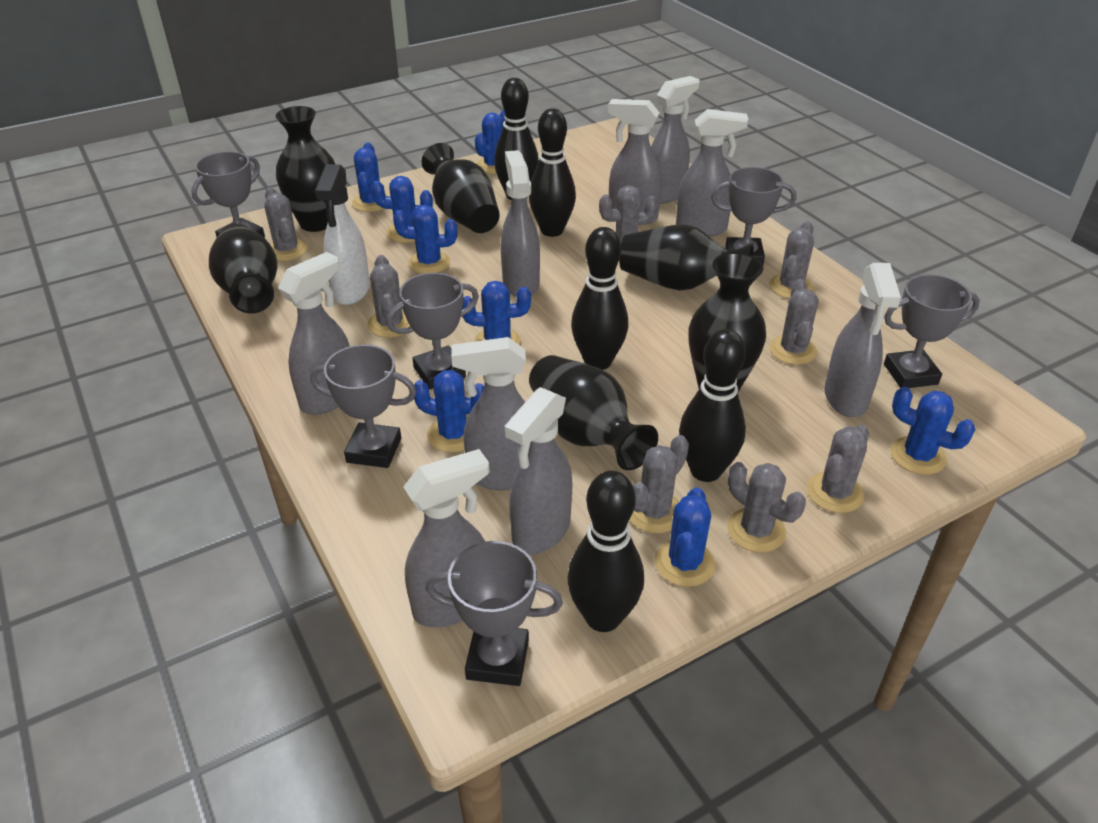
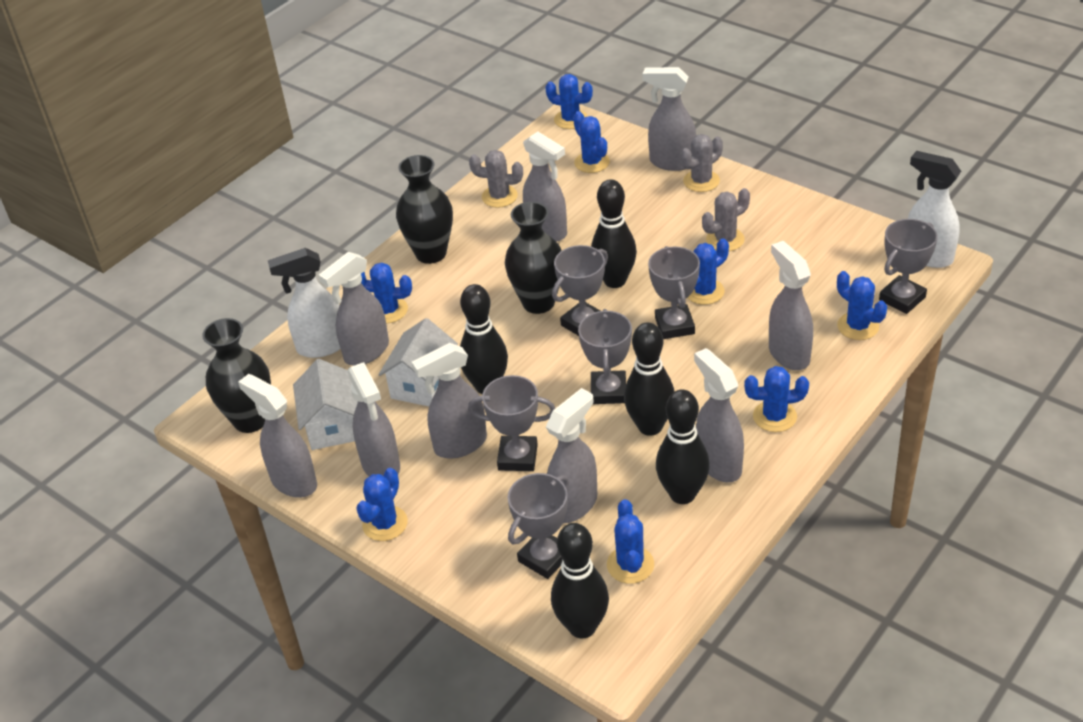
black vase: [209,223,278,313] [276,106,335,232] [422,143,500,233] [529,355,658,470] [619,225,754,291] [689,253,766,392] = 6 -> [202,318,271,433] [396,155,453,264] [505,202,562,314] = 3
grey cactus: [265,187,308,261] [367,255,410,338] [599,185,658,243] [629,435,689,533] [727,462,806,553] [769,221,814,298] [769,279,818,365] [807,425,869,513] = 8 -> [469,150,523,208] [680,134,723,192] [702,188,750,251] = 3
white house: none = 0 -> [293,359,358,450] [378,318,458,406] = 2
white spray bottle: [315,164,370,305] = 1 -> [268,248,340,358] [908,151,961,268] = 2

